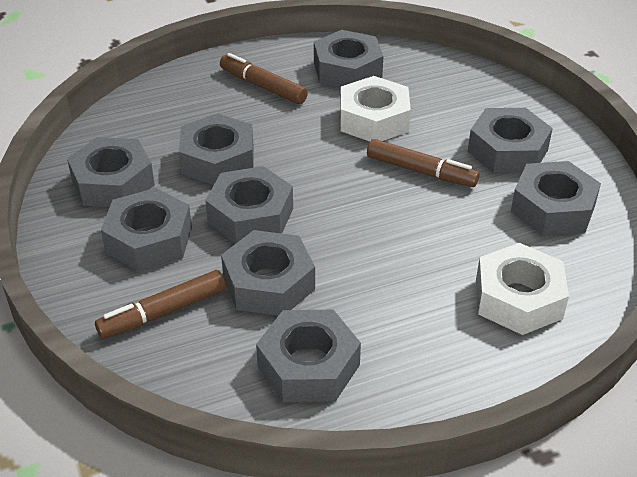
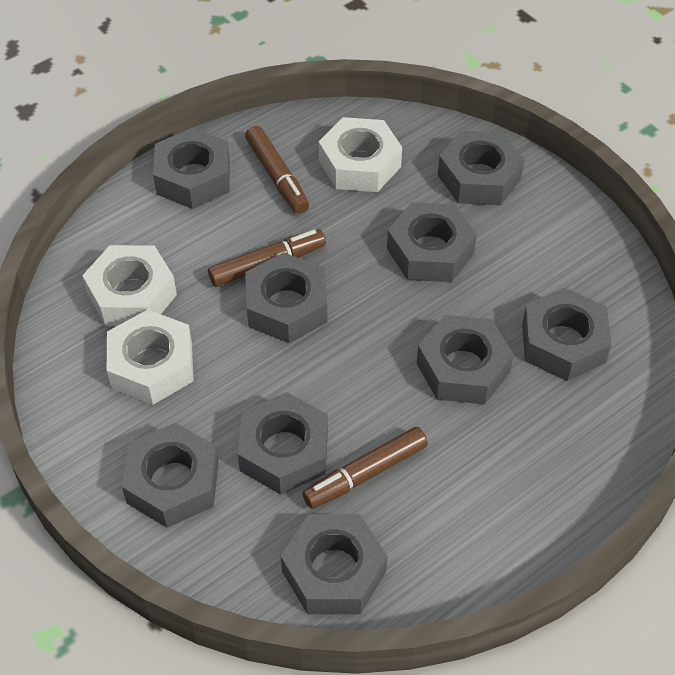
white nut: [340,76,411,142] [476,243,569,335] = 2 -> [82,245,177,326] [107,310,194,405] [319,117,402,192] = 3

